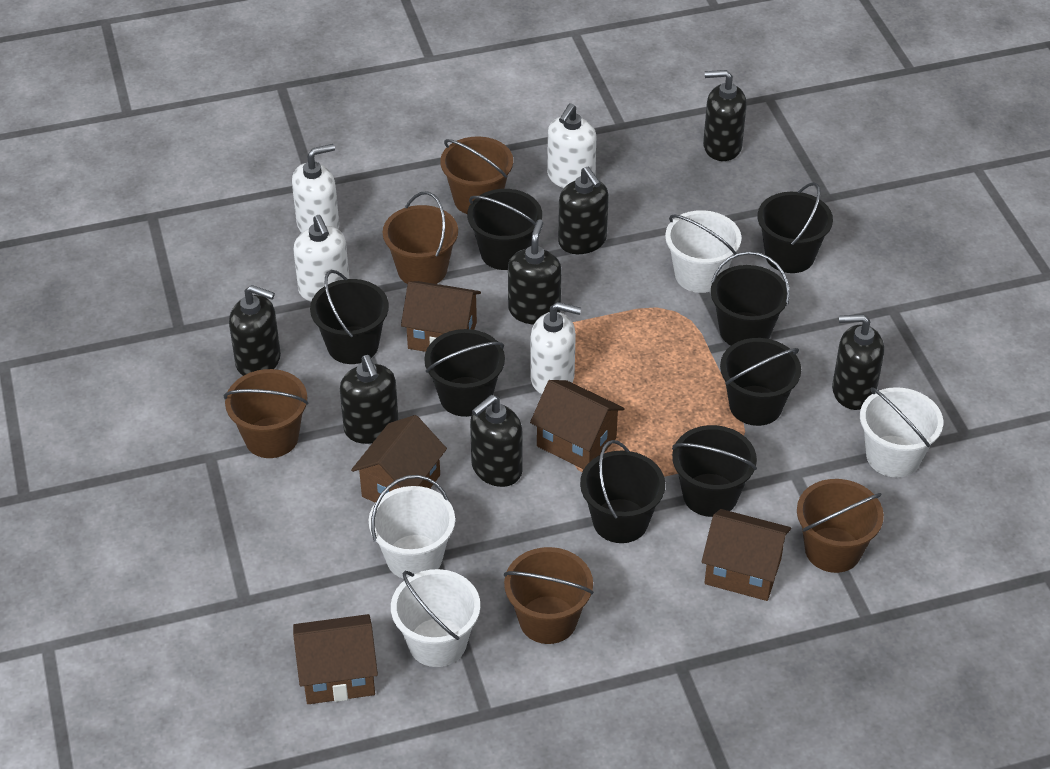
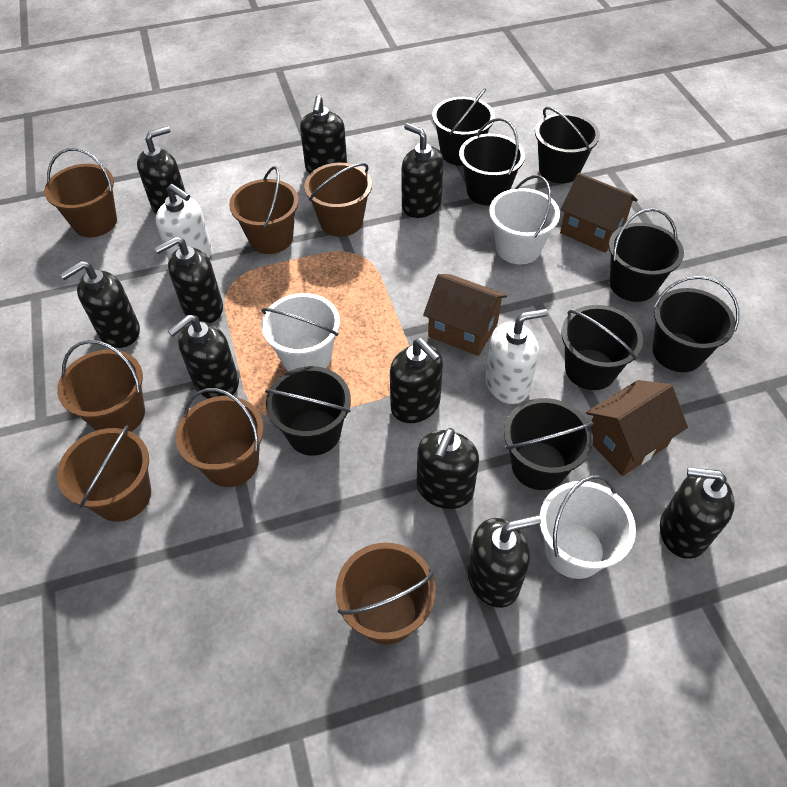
black soap dispenser: [229,285,281,376] [340,355,399,444] [470,395,523,487] [508,220,562,325] [558,167,609,254] [703,70,747,161] [832,314,884,410] = 7 -> [60,261,140,348] [137,126,185,214] [155,236,223,323] [168,315,239,399] [300,95,347,174] [390,338,443,423] [402,123,444,218] [417,428,479,509] [468,515,541,608] [660,467,735,559] = 10
brown bucket: [224,369,309,458] [383,192,458,284] [440,136,513,214] [504,547,594,644] [797,479,884,573] = 5 -> [44,148,117,237] [57,340,145,432] [57,425,151,522] [176,388,264,487] [229,166,299,254] [304,163,372,237] [335,543,435,645] = 7
brown house: [293,614,378,704] [351,415,447,503] [401,281,481,352] [530,380,625,469] [702,509,791,601] = 5 -> [423,274,507,356] [560,173,638,253] [586,380,688,476] = 3
white bucket: [369,475,455,579] [391,569,480,667] [665,210,741,293] [860,387,943,477] = 4 -> [261,293,340,372] [489,175,560,264] [539,475,636,579] = 3
white soap dispenser: [292,144,339,233] [293,215,349,301] [530,302,581,394] [547,103,597,188] = 4 -> [156,184,212,260] [485,309,548,404] = 2

